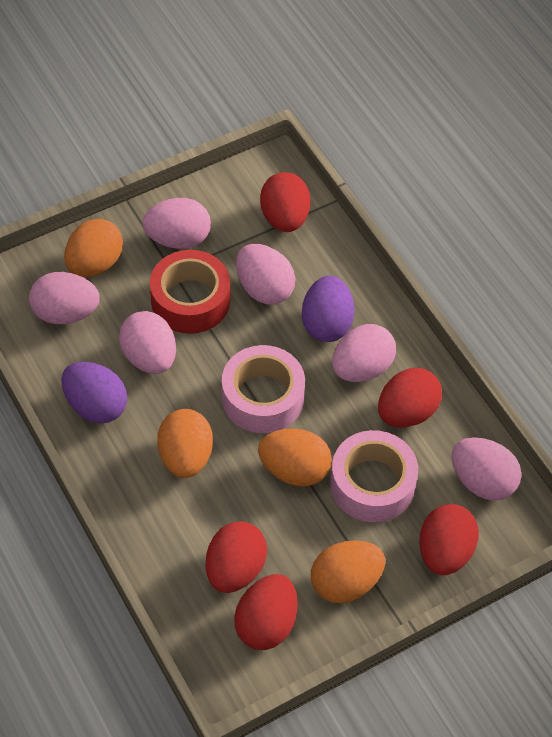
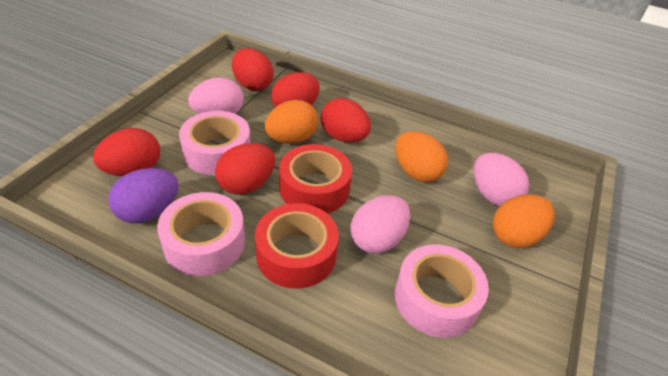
orange egg: [64,219,123,277] [157,409,213,478] [258,428,332,486] [311,540,385,603] = 4 -> [265,100,318,144] [395,131,448,182] [493,194,555,248] = 3
pink egg: [29,272,100,324] [119,311,176,374] [142,198,211,249] [236,244,296,305] [332,324,396,382] [452,437,522,501] = 6 -> [188,77,244,114] [351,195,410,254] [473,153,529,206] = 3
pink tape: [222,345,305,433] [330,430,418,522] = 2 -> [157,192,245,276] [179,111,251,175] [395,244,489,338] = 3
purple egg: [61,362,127,423] [302,275,355,342] = 2 -> [108,168,179,223] = 1
red tape: [150,250,230,334] = 1 -> [255,203,339,289] [279,144,352,213] = 2

